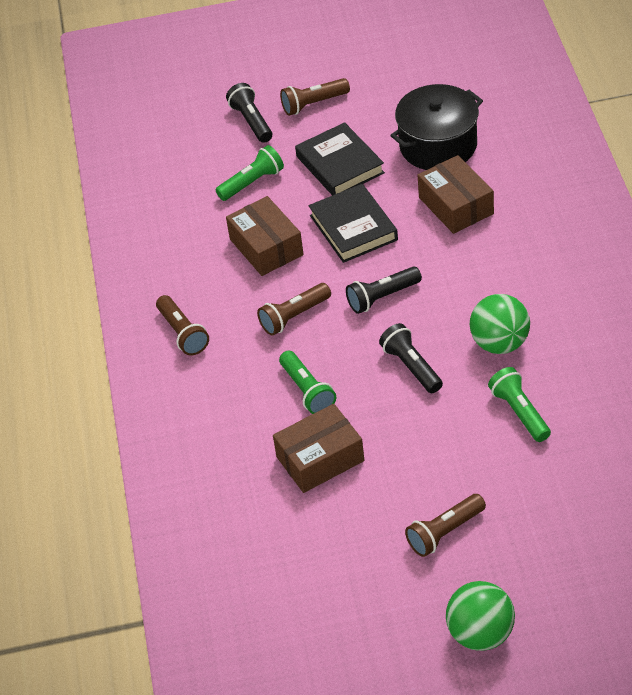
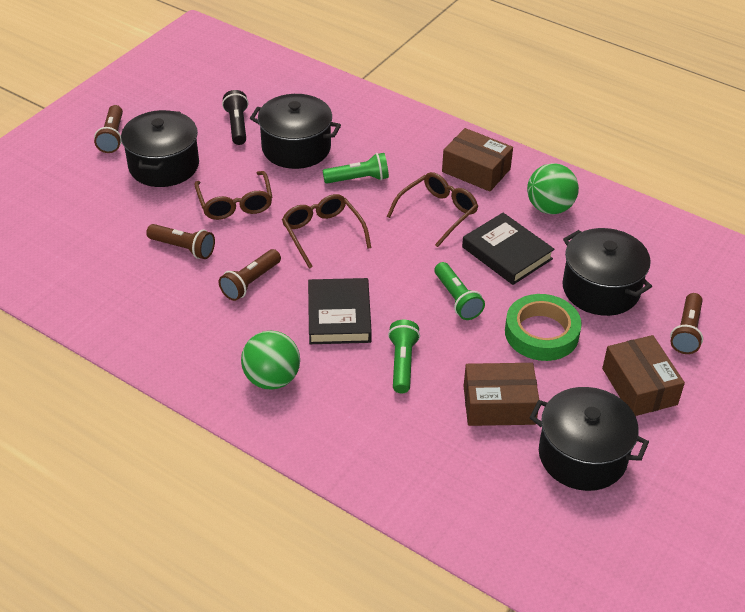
black flashlight: [226,83,272,143] [346,267,422,314] [379,323,443,393] = 3 -> [222,90,248,145] = 1
black pot: [390,84,483,170] = 1 -> [121,110,199,187] [250,94,341,169] [529,387,649,491] [562,228,652,316] = 4
brown glasses: none = 0 -> [195,171,272,220] [282,194,371,269] [387,172,478,247] = 3
green tape: none = 0 -> [505,294,582,361] = 1

